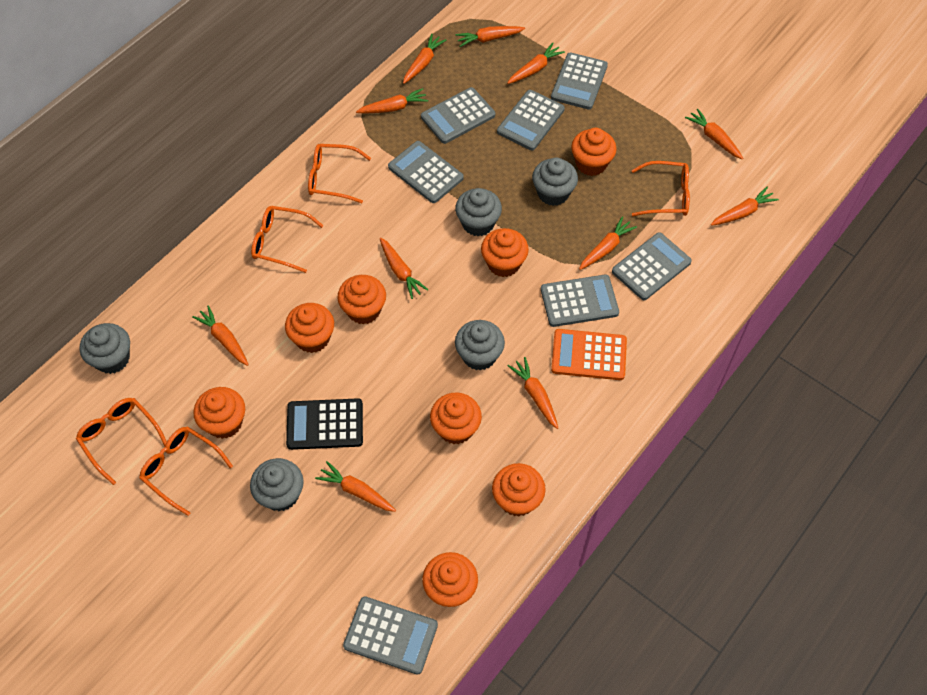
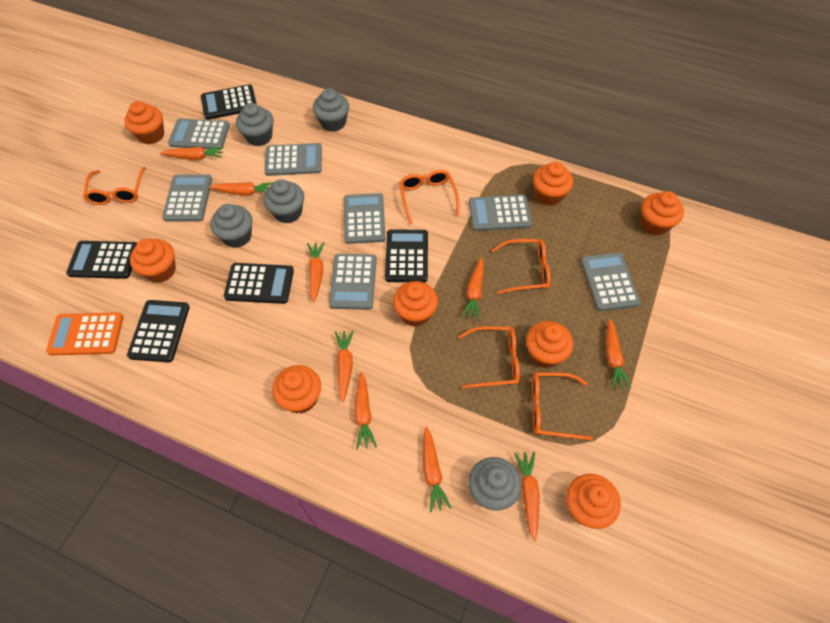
black calculator: [286,398,363,450] = 1 -> [66,241,137,279] [127,300,190,362] [201,84,257,120] [224,263,294,304] [385,230,428,282] = 5
orange carrot: [192,305,249,366] [315,461,396,512] [356,88,428,114] [380,237,428,299] [403,34,446,84] [456,26,525,47] [507,43,565,84] [508,357,558,429] [579,216,637,270] [685,109,743,159] [711,187,779,226] = 11 -> [160,146,224,160] [209,182,274,195] [307,242,325,303] [335,330,354,402] [354,372,377,450] [423,427,451,512] [461,258,484,320] [514,452,540,541] [606,319,631,389] = 9

